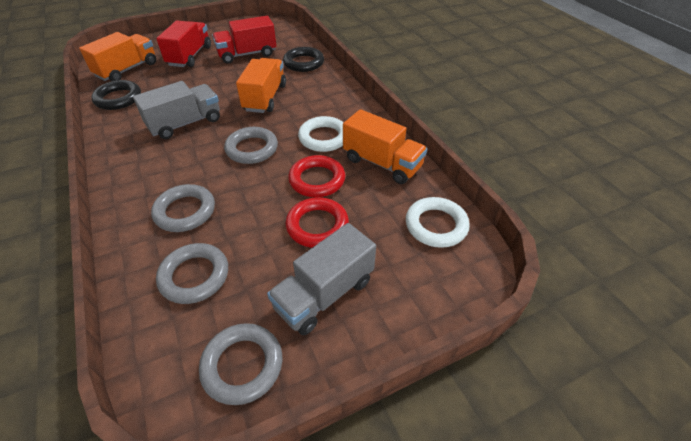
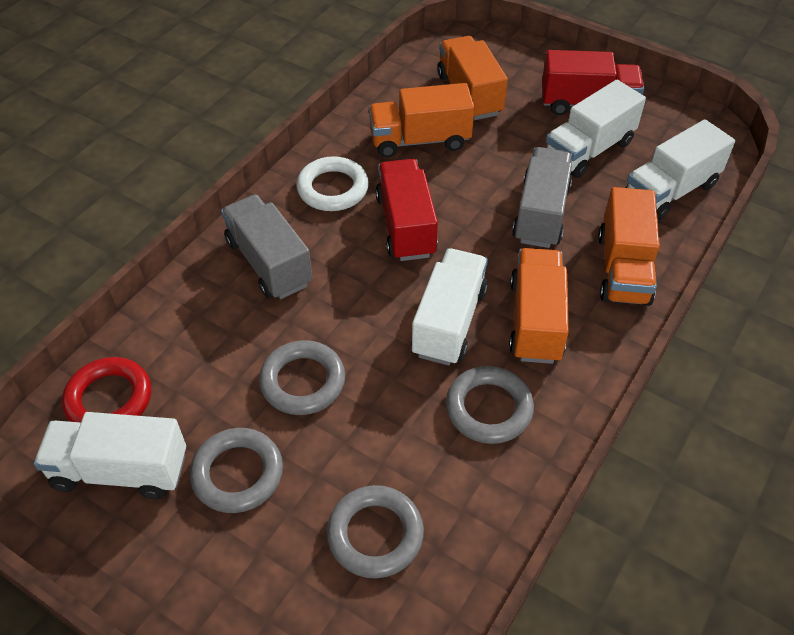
black ring: [91,80,141,110] [283,47,324,72] = 2 -> none = 0
orange truck: [79,32,156,81] [236,58,286,113] [343,109,427,184] = 3 -> [369,83,475,157] [437,36,508,120] [509,248,569,364] [598,187,660,306] = 4
red ring: [285,197,349,248] [288,155,345,197] = 2 -> [62,357,151,423] = 1
white ring: [298,116,344,152] [406,197,470,248] = 2 -> [296,156,369,211] = 1
white truck: none = 0 -> [34,412,186,499] [412,248,488,365] [546,80,646,178] [626,119,735,220] = 4

